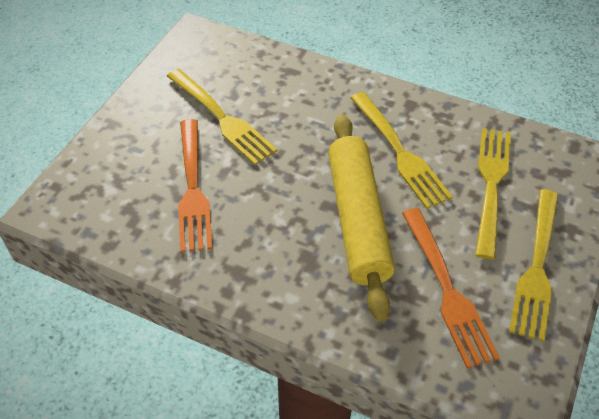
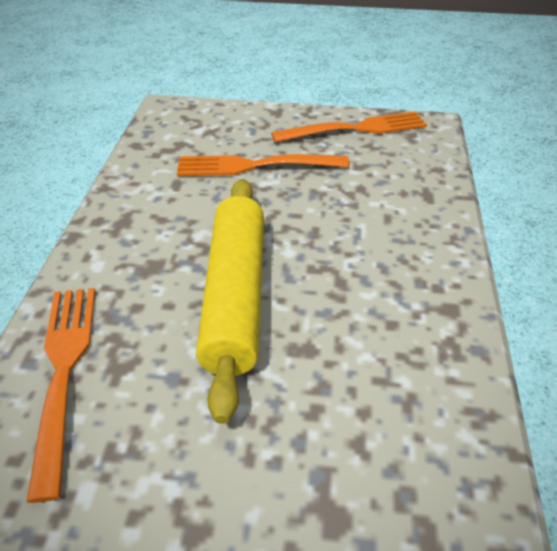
orange fork: [178,119,213,252] [402,208,500,368] = 2 -> [26,288,95,503] [177,154,349,176] [271,111,427,143] = 3
yellow fork: [167,68,277,165] [351,92,453,209] [475,128,511,259] [509,189,558,342] = 4 -> none = 0

